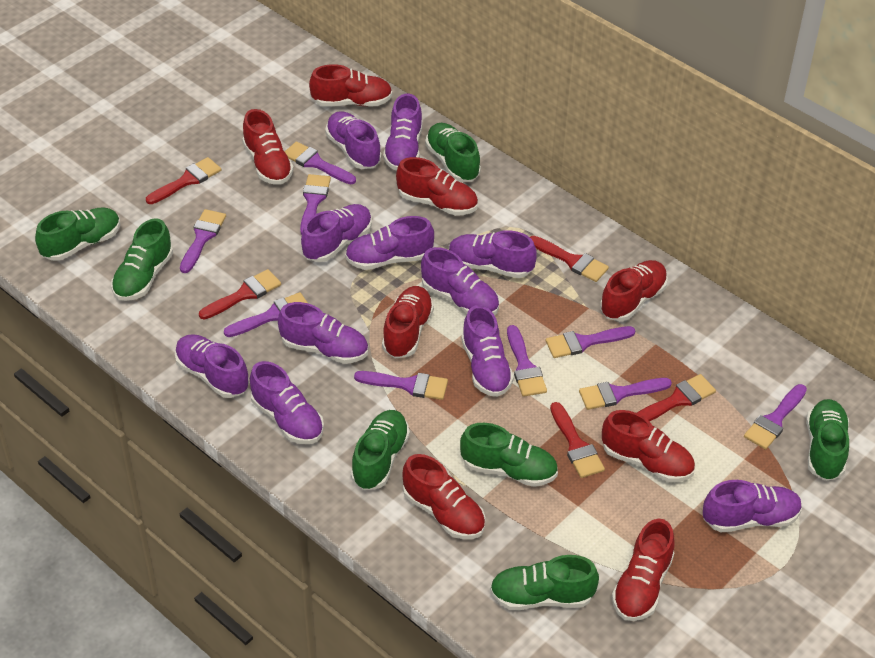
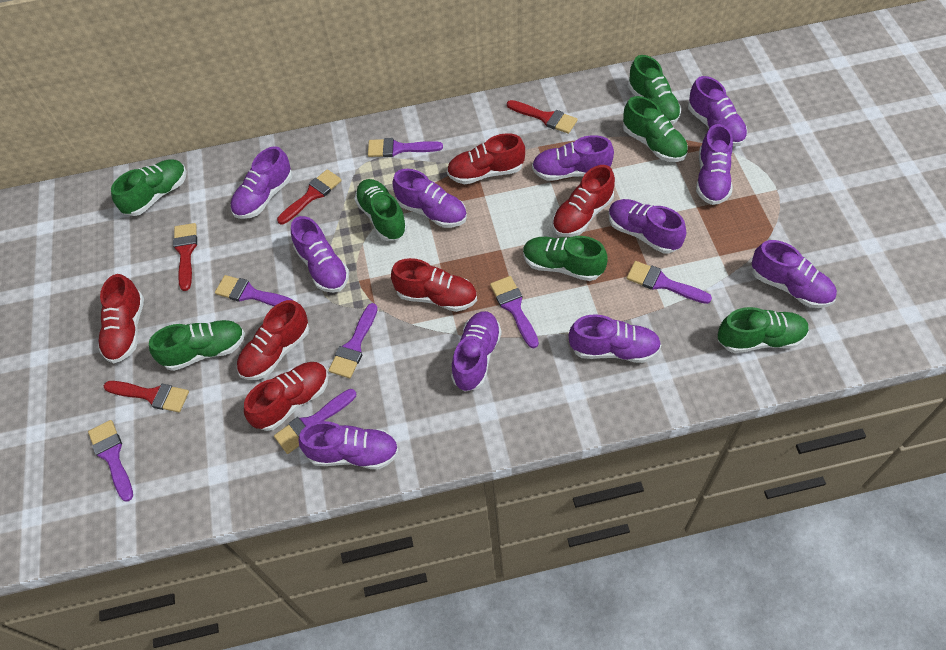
purple brush: [180,209,226,273] [224,292,308,337] [285,141,356,184] [300,174,331,235] [354,371,448,400] [507,325,547,397] [546,326,636,358] [579,378,672,410] [744,384,807,450] = 9 -> [88,420,133,502] [215,275,292,306] [274,389,356,454] [328,303,378,378] [368,138,443,157] [490,276,539,348] [626,261,712,304] = 7
red brush: [146,157,221,204] [199,269,281,320] [530,236,609,282] [550,402,605,478] [637,374,716,421] = 5 -> [104,381,189,412] [173,223,197,291] [277,169,342,224] [507,100,578,134] = 4
red shoe: [242,109,294,185] [309,64,392,107] [382,286,434,359] [396,157,478,216] [402,454,485,539] [600,260,668,321] [602,410,695,482] [612,518,675,621] = 8 -> [98,274,144,364] [237,300,309,380] [244,362,329,431] [391,258,477,312] [447,133,525,184] [552,165,615,237] = 6

